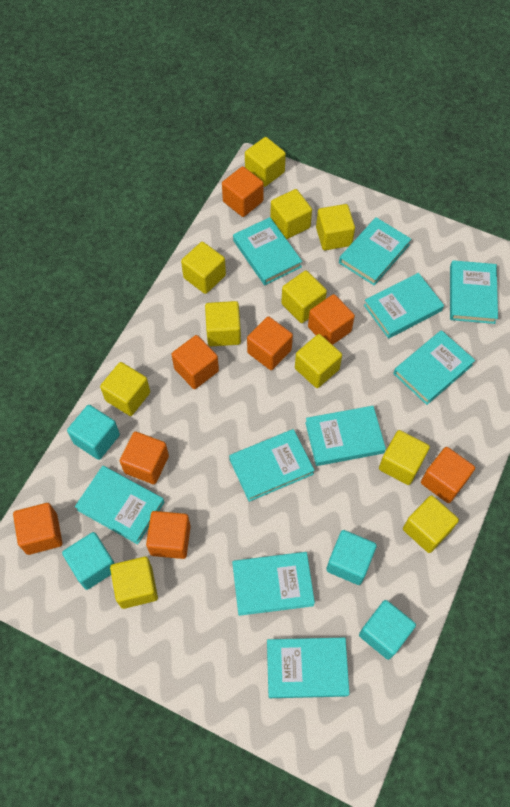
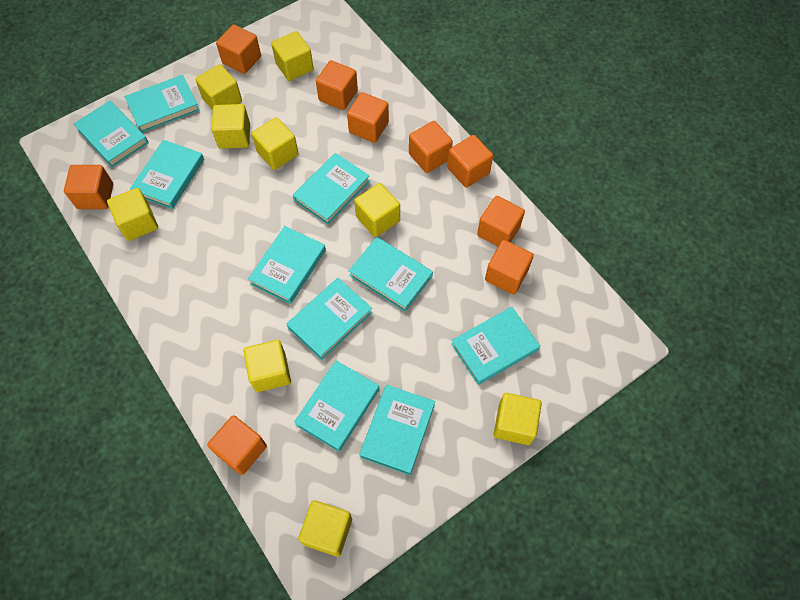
orange cube: [13,503,62,555] [120,431,169,484] [146,511,191,559] [171,335,219,389] [222,166,264,217] [247,316,293,370] [308,294,355,345] [421,447,475,503] = 8 -> [64,165,113,209] [207,415,267,475] [216,24,261,74] [316,60,358,110] [347,92,389,143] [409,121,453,173] [447,135,493,188] [477,196,525,246] [485,240,534,294] = 9
turquoise cube: [62,532,115,590] [67,405,120,460] [326,530,377,585] [359,600,416,660] = 4 -> none = 0
yellow cube: [100,362,150,416] [110,557,158,609] [181,242,226,294] [205,301,241,346] [245,137,286,187] [270,189,312,239] [281,270,327,323] [295,334,342,388] [316,204,355,250] [379,430,430,485] [403,495,459,553] = 11 -> [107,188,158,241] [195,64,242,110] [211,104,250,149] [243,340,291,392] [252,117,299,170] [271,31,314,81] [298,500,352,557] [354,183,400,237] [494,393,542,445] = 9

